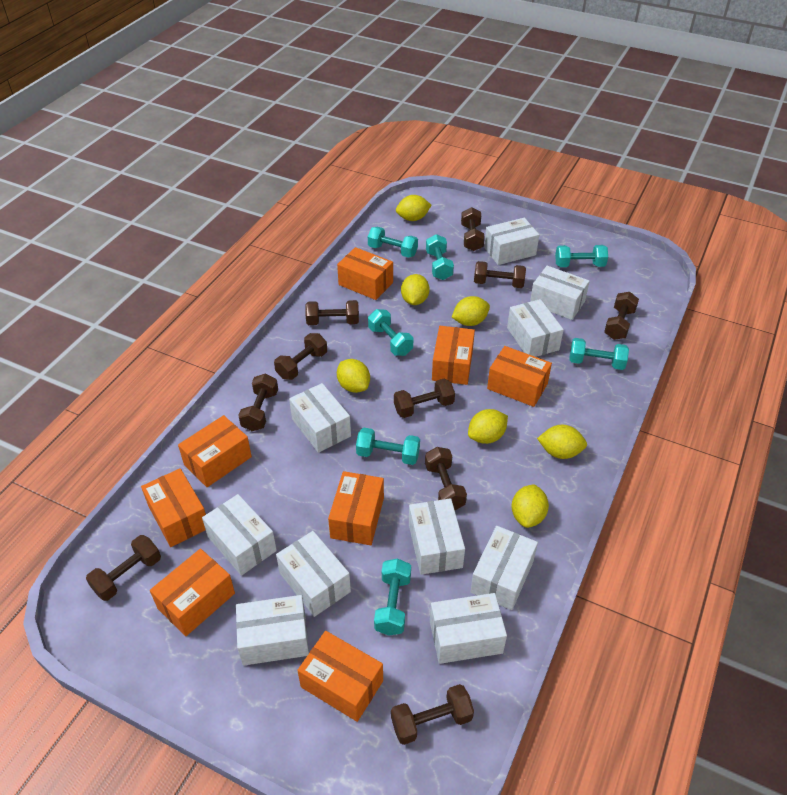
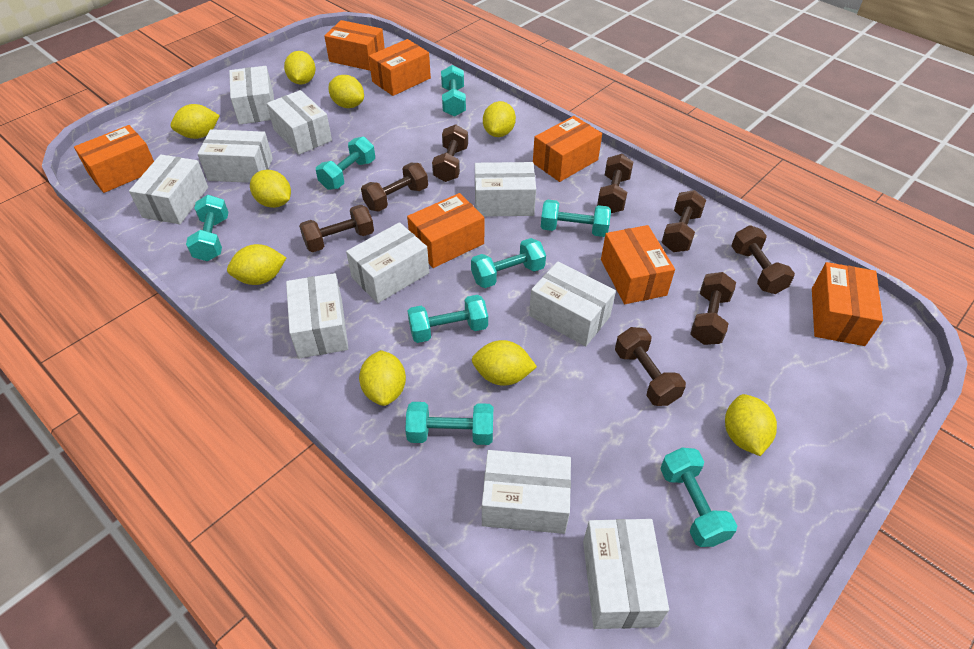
brown dumbbell: [86,535,161,601] [238,373,278,431] [274,333,327,380] [305,300,359,325] [391,684,474,745] [394,379,455,418] [425,447,467,510] [461,207,485,251] [474,261,526,288] [604,292,639,340] = 10 -> [299,205,374,252] [361,163,428,212] [432,124,468,182] [597,154,633,213] [615,327,686,406] [662,190,706,252] [690,272,736,345] [732,225,795,294] = 8
orange box: [141,468,206,547] [150,549,235,636] [178,415,252,487] [297,631,383,722] [328,471,384,545] [337,247,393,300] [432,326,475,385] [487,346,552,407] = 8 -> [74,125,154,193] [324,20,385,71] [369,39,431,96] [407,193,484,268] [533,116,602,182] [601,225,675,304] [812,262,883,346] = 7
turquoise dumbbell: [356,428,420,465] [368,227,418,258] [368,309,413,356] [374,558,411,636] [426,234,454,280] [555,245,608,267] [569,338,629,370] = 7 -> [186,195,228,261] [316,137,375,190] [405,402,493,445] [408,295,488,343] [441,65,466,117] [471,238,546,288] [541,199,611,237] [660,448,737,547] = 8
yellow lemon: [337,359,370,393] [396,195,432,221] [401,274,430,305] [452,296,490,326] [468,409,508,444] [512,484,549,528] [537,425,587,459] = 7 -> [171,104,220,139] [227,244,286,285] [250,170,291,208] [284,51,316,84] [329,75,364,108] [359,350,406,406] [472,340,537,386] [483,101,516,137] [725,394,777,456] = 9

